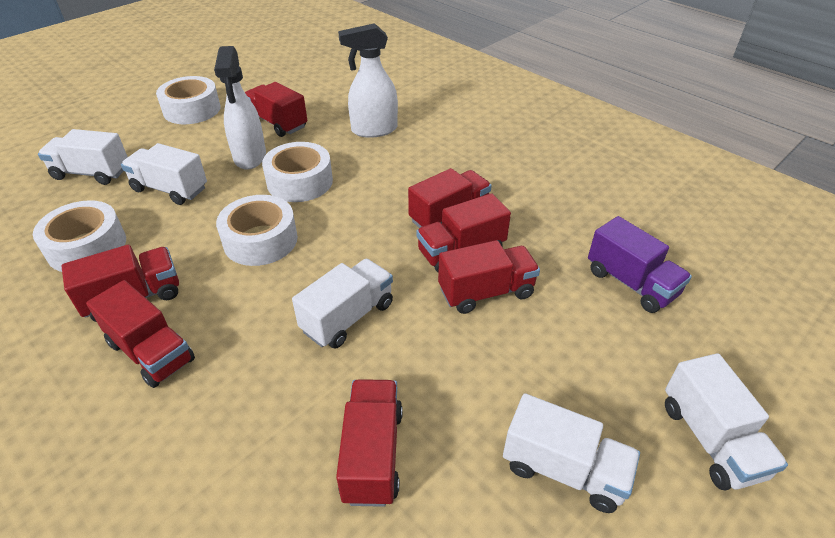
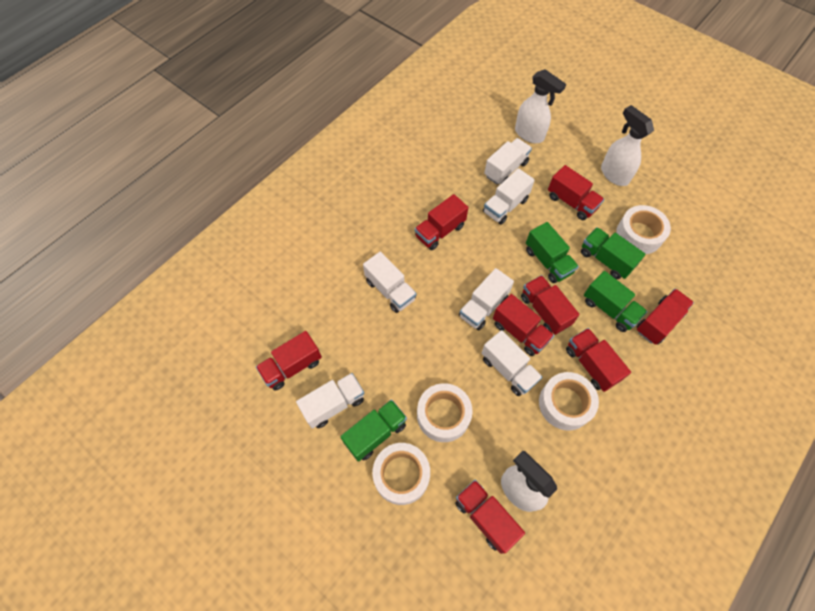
green truck: none = 0 -> [340,399,407,462] [526,222,579,283] [581,227,646,279] [584,271,648,332] = 4
purple truck: [588,216,692,313] = 1 -> none = 0
red truck: [61,245,179,322] [86,280,195,388] [245,82,307,137] [336,379,403,507] [408,168,492,228] [416,193,511,272] [438,240,540,314] = 7 -> [256,331,322,391] [415,194,468,250] [455,480,525,554] [493,294,554,356] [521,275,579,335] [548,165,604,220] [566,328,631,392] [636,289,694,345] = 8
white spray bottle: [214,46,266,170] [338,23,398,138] = 2 -> [501,451,557,512] [515,69,566,143] [601,105,654,186] = 3
white truck: [38,129,128,185] [121,143,207,205] [292,259,393,349] [503,393,640,513] [665,353,788,491] = 5 -> [296,373,364,428] [363,252,417,313] [459,268,514,330] [481,330,542,396] [483,168,535,225] [484,138,532,185] = 6

